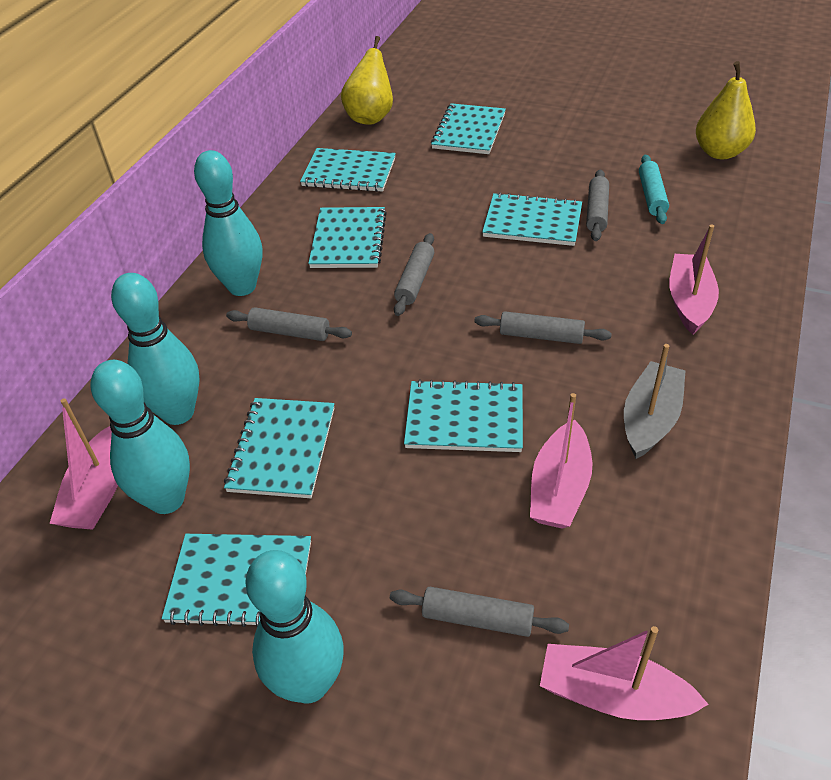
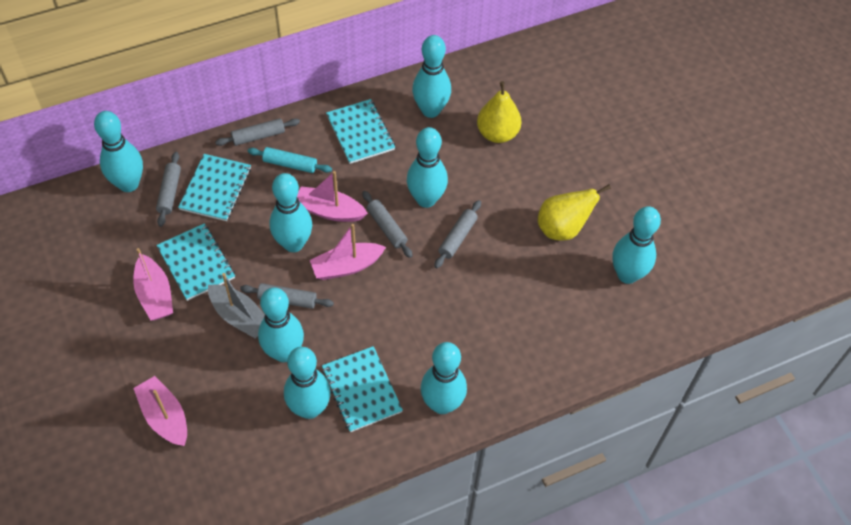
turquoise bowling pin: [91,360,190,514] [111,273,200,425] [194,150,262,296] [245,550,344,704] = 4 -> [94,111,143,192] [258,287,304,362] [269,173,312,252] [284,347,331,419] [407,127,448,208] [412,35,451,118] [421,342,467,414] [612,206,661,284] = 8
turquoise notebook: [162,534,311,627] [224,398,334,498] [300,148,396,192] [308,207,387,268] [404,379,523,452] [431,103,506,154] [482,192,582,246] = 7 -> [156,223,235,301] [178,154,251,221] [322,346,403,432] [326,99,395,164] = 4

